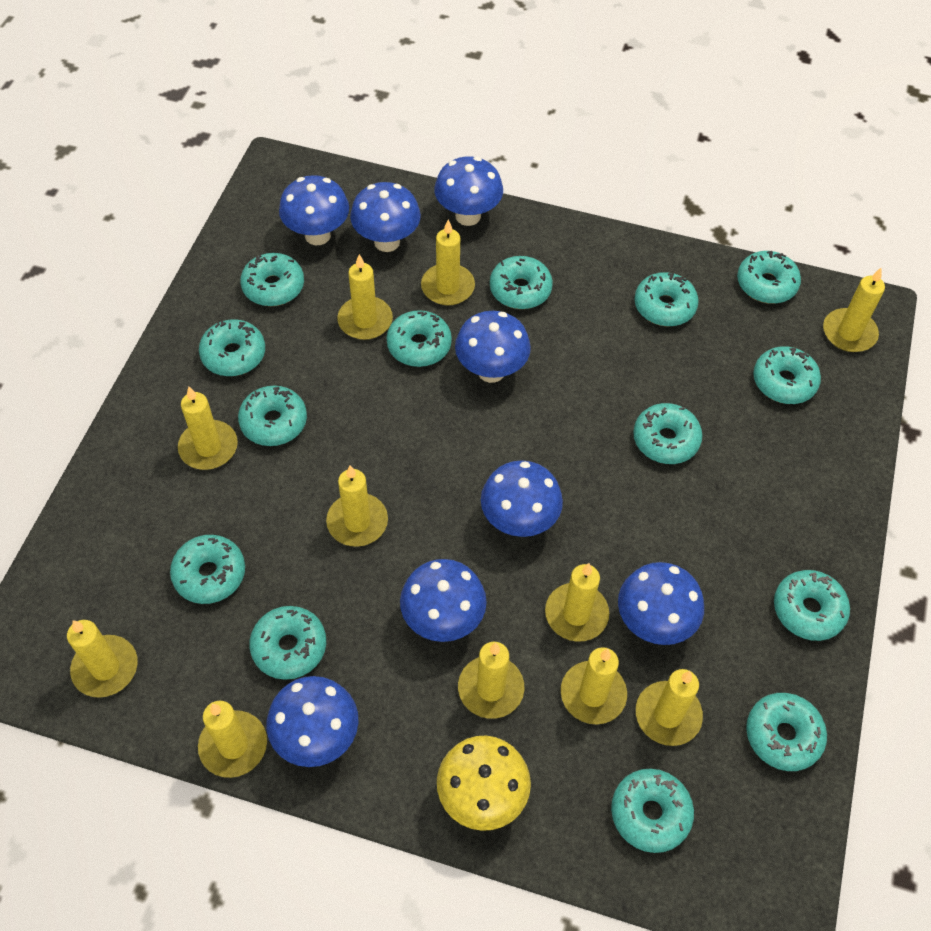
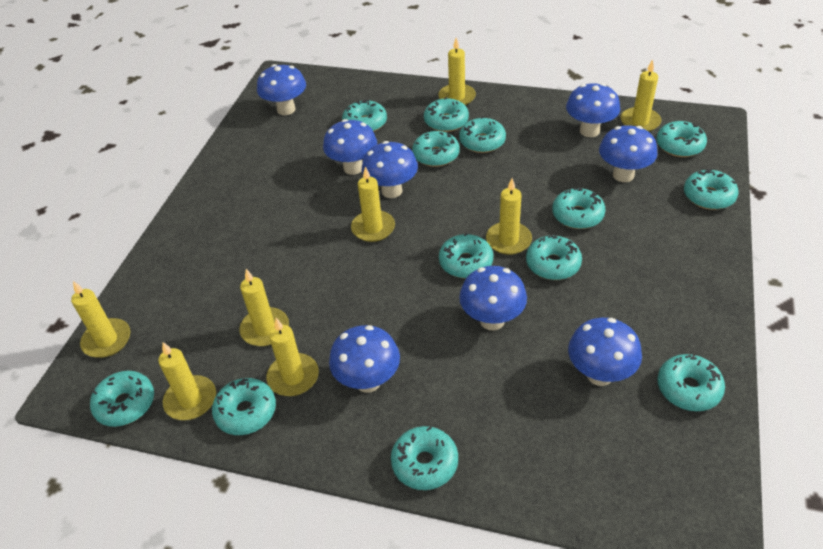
turquoise donut: [170,535,245,604] [199,319,265,376] [238,386,307,446] [240,253,304,306] [249,606,326,680] [386,310,452,367] [490,256,553,309] [611,769,694,853] [633,403,702,464] [634,272,699,326] [737,251,801,304] [746,693,827,771] [753,346,821,404] [774,570,850,641] = 14 -> [90,371,154,427] [212,378,276,435] [342,99,387,132] [391,426,458,490] [412,131,460,167] [424,97,469,132] [439,233,493,278] [459,116,506,153] [526,235,582,280] [552,187,606,229] [656,121,707,157] [657,354,725,411] [684,169,739,210] = 13
yellow candle: [67,620,138,698] [178,386,238,470] [198,701,267,778] [326,466,388,547] [337,254,393,340] [421,220,475,306] [458,642,524,719] [545,563,609,642] [561,647,627,724] [636,669,703,746] [823,267,885,352] = 11 -> [71,281,131,358] [158,342,216,420] [240,269,289,346] [266,318,319,396] [351,166,395,242] [438,37,476,105] [486,178,532,255] [621,59,661,132] = 8
yellow mushroom: [437,736,531,831] = 1 -> none = 0

